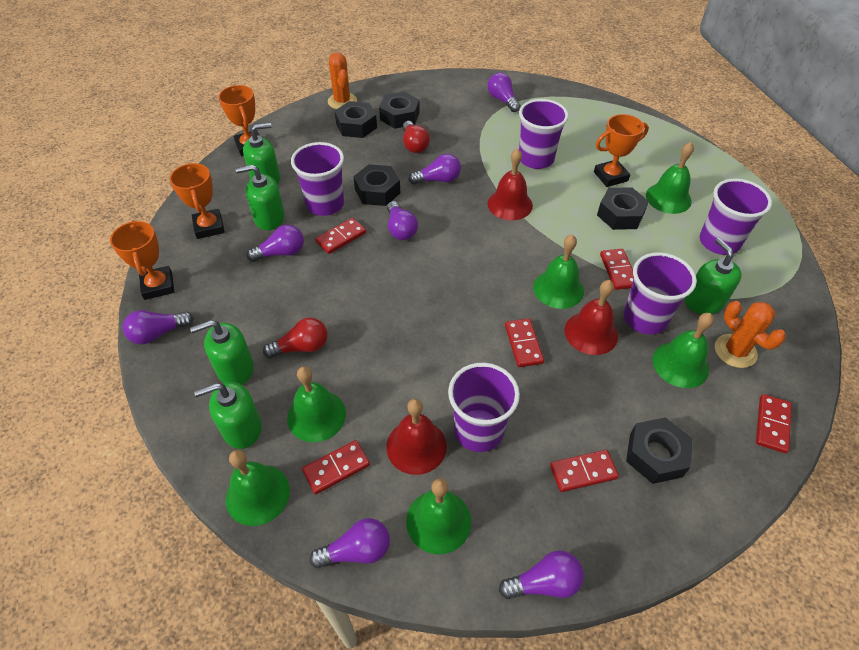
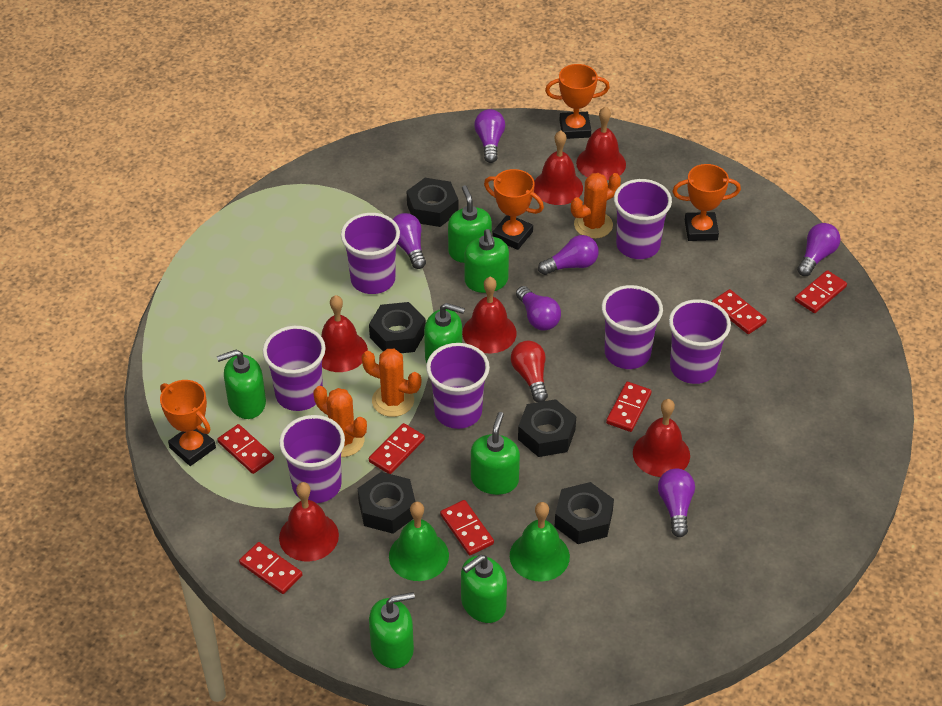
green bell: [226,450,290,526] [287,366,346,442] [406,478,471,555] [533,234,584,309] [646,142,694,214] [652,313,714,388] = 6 -> [389,502,449,581] [510,502,570,582] = 2
green soap dispenser: [190,320,254,385] [194,382,262,449] [236,164,285,230] [243,123,280,185] [685,238,742,314] = 5 -> [217,350,266,419] [369,592,415,669] [424,303,465,363] [448,185,492,263] [461,555,507,623] [464,229,509,293] [471,412,520,495] = 7
orange cactus: [328,52,357,109] [715,301,786,368] = 2 -> [313,386,367,457] [361,349,421,417] [571,173,621,239] = 3
purple cup: [291,142,344,216] [448,363,520,452] [519,99,569,169] [624,252,697,335] [700,179,772,255] = 5 -> [263,326,326,411] [279,415,345,503] [341,213,400,294] [426,343,490,429] [601,285,663,369] [614,179,672,259] [669,299,731,384] = 7
purple light bulb: [123,310,194,344] [247,225,304,262] [310,518,390,568] [387,201,418,240] [408,154,461,185] [487,73,521,112] [499,551,584,599] = 7 -> [393,213,426,269] [474,109,505,163] [516,286,561,331] [538,235,599,275] [658,469,695,537] [797,223,840,276] = 6
red bell: [386,399,447,475] [487,148,533,220] [564,280,618,355] = 3 -> [279,482,339,562] [321,295,368,372] [462,277,517,353] [534,131,583,205] [576,106,626,180] [633,399,690,477] = 6
red domino: [302,440,370,495] [315,218,366,254] [505,318,544,367] [550,450,619,492] [600,249,634,290] [756,394,792,453] = 6 -> [217,424,274,474] [239,542,302,594] [369,423,425,474] [440,500,494,555] [606,382,652,432] [712,289,767,334] [795,270,847,313] = 7
red light bulb: [263,318,327,358] [403,121,430,153] = 2 -> [511,341,548,402] = 1

